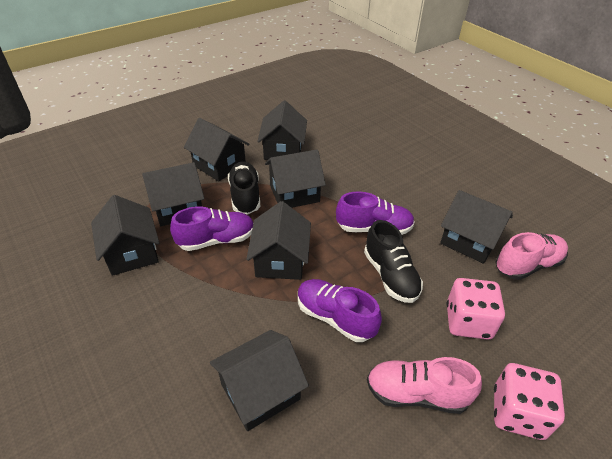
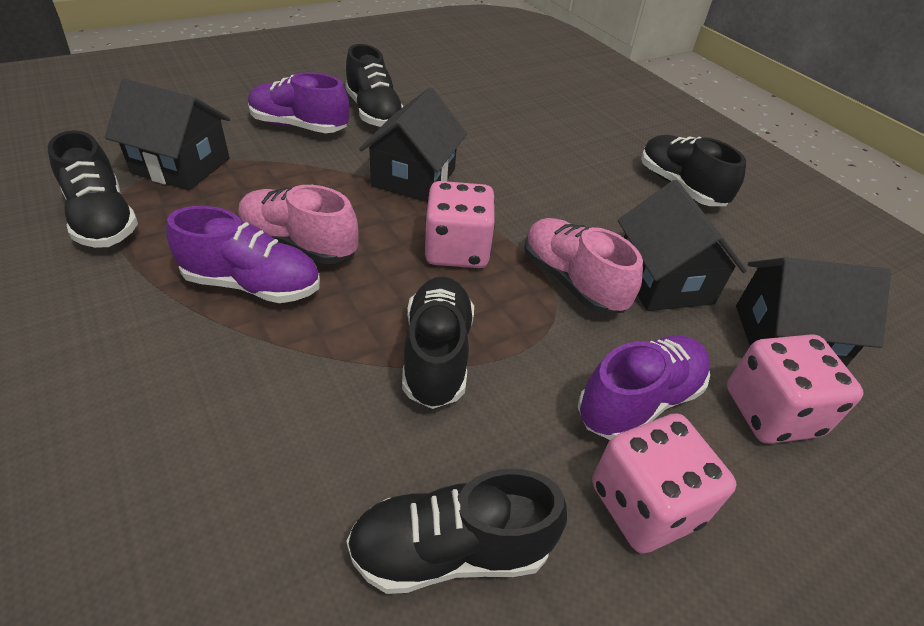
black house: [91,195,159,276] [142,162,204,226] [184,118,249,181] [210,330,309,431] [246,201,311,280] [257,100,307,160] [265,150,326,208] [440,190,513,264] = 8 -> [105,79,230,190] [359,88,467,202] [618,180,747,311] [736,257,891,367] = 4
black shoe: [228,161,261,214] [364,220,423,303] = 2 -> [48,130,138,248] [345,44,404,127] [347,469,567,594] [402,277,474,409] [641,135,746,206] = 5
pink dice: [447,278,505,340] [494,363,565,440] = 2 -> [425,181,495,268] [592,413,736,554] [727,334,863,444] = 3

